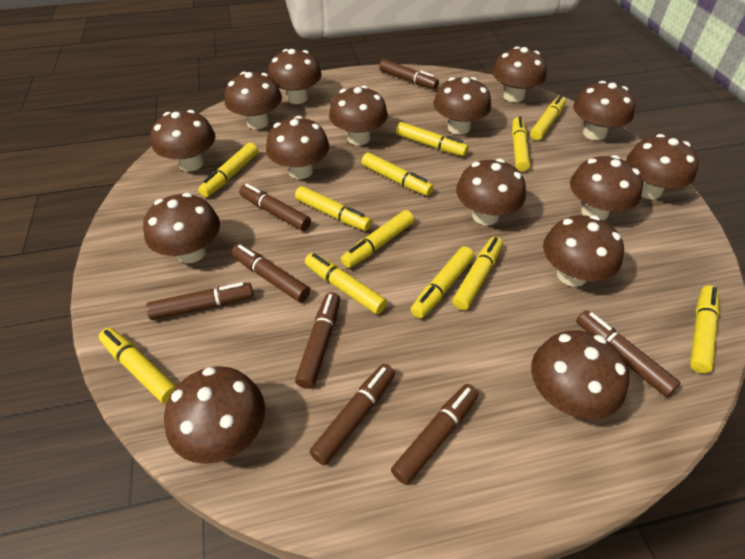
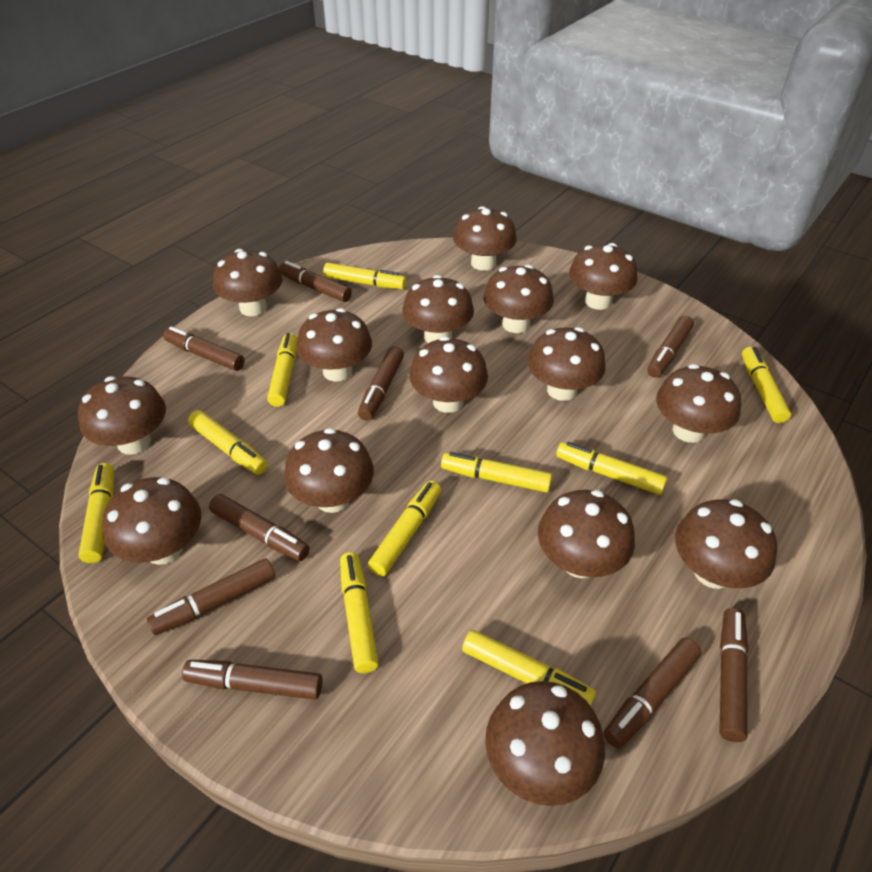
brown marker: [146,282,253,320] [232,244,310,302] [239,183,311,231] [295,292,340,389] [310,364,395,465] [379,59,439,89] [391,384,479,485] [576,310,680,397] = 8 -> [147,558,275,635] [163,327,245,371] [182,660,322,700] [209,494,310,561] [279,261,352,302] [358,346,404,421] [604,638,702,748] [647,316,694,378] [720,608,749,742] = 9
yellow marker: [99,328,176,404] [198,143,258,197] [295,186,372,231] [305,253,387,314] [341,210,414,268] [361,153,434,196] [396,122,469,156] [411,246,474,319] [452,236,503,310] [512,116,530,172] [530,95,566,141] [690,285,720,373] = 12 -> [79,463,114,563] [188,410,268,475] [267,333,297,407] [323,263,406,289] [340,552,379,673] [368,481,441,576] [441,452,552,493] [462,630,596,706] [556,442,667,495] [742,347,791,423] = 10

